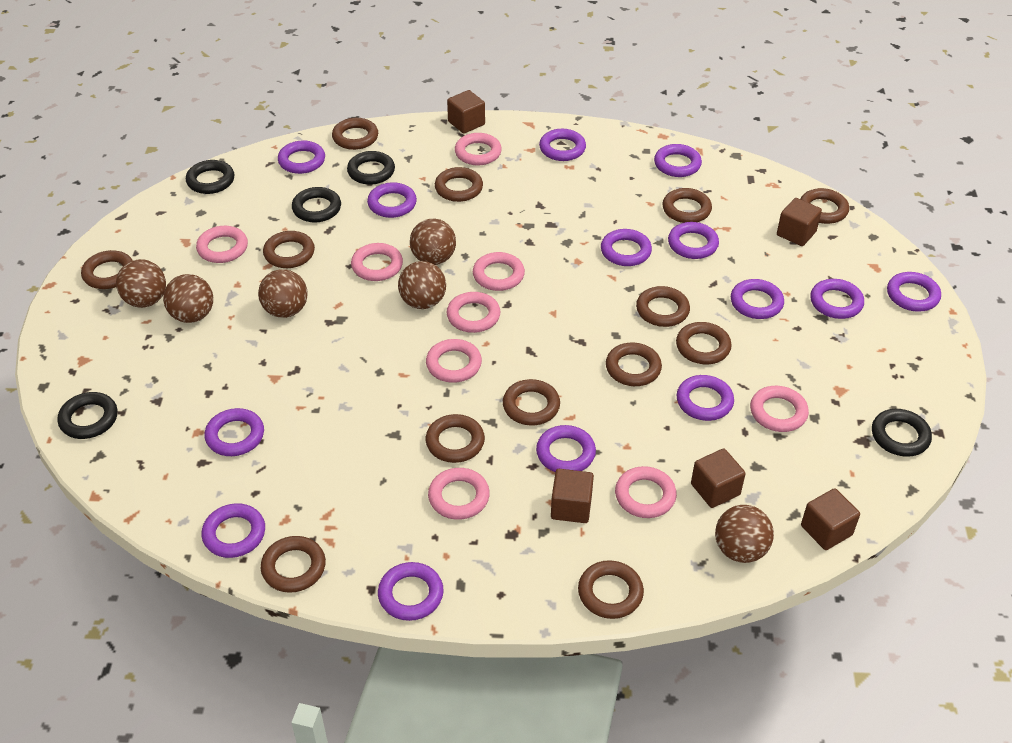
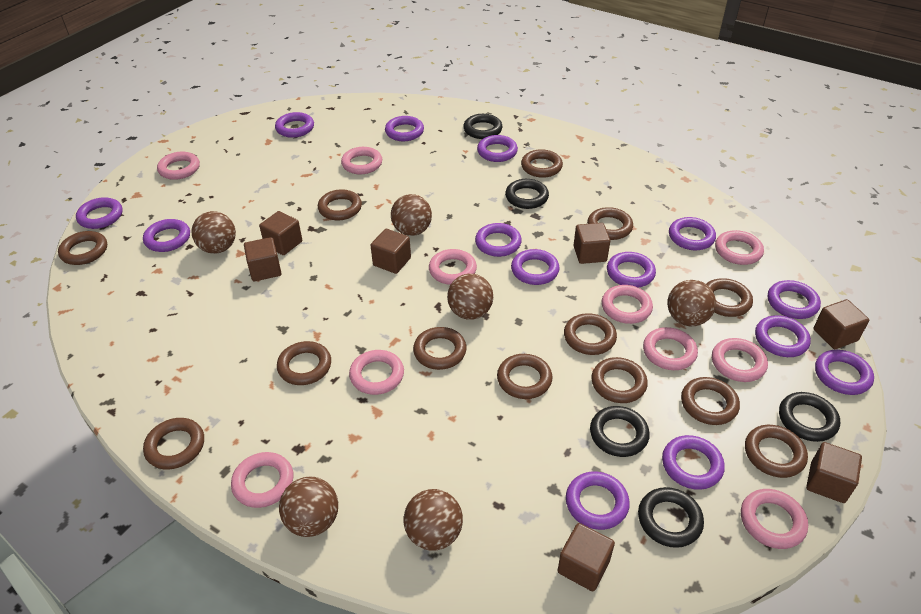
brown cube: [447,90,485,134] [551,469,594,523] [691,448,746,508] [777,198,822,246] [801,488,860,550] = 5 -> [244,237,282,281] [259,211,302,255] [371,229,411,274] [557,523,615,592] [573,223,610,264] [806,442,862,503] [813,299,869,349] = 7
pink ring: [196,226,248,263] [351,243,403,281] [426,339,482,383] [428,468,490,520] [447,292,500,333] [455,133,502,165] [473,252,525,291] [615,466,677,518] [750,386,809,432] = 9 -> [157,152,200,180] [231,452,293,508] [341,147,382,174] [349,350,404,395] [429,249,477,285] [602,285,653,324] [643,327,698,370] [712,338,768,382] [715,230,764,265] [741,489,808,549] = 10

